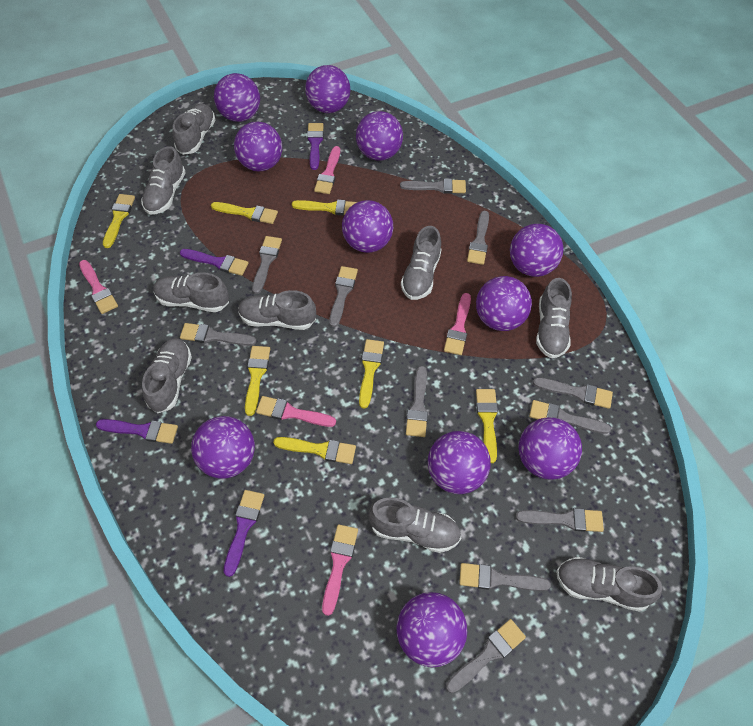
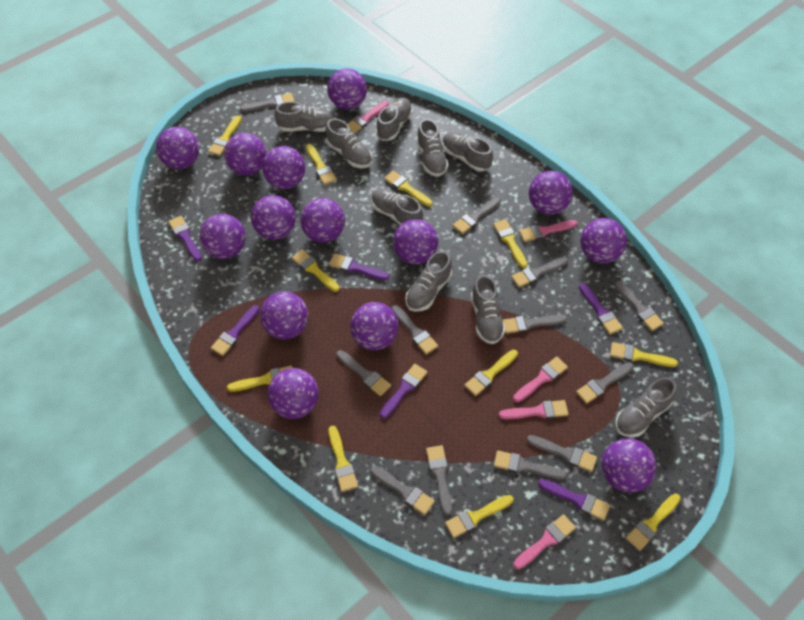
grey brush: [180,323,256,346] [252,236,282,294] [329,266,358,327] [400,178,466,194] [406,366,428,437] [446,619,526,693] [459,563,551,591] [467,211,489,265] [516,508,604,532] [529,400,611,434] [533,377,613,409] = 11 -> [240,93,295,112] [336,350,391,396] [370,466,435,515] [392,305,438,355] [426,445,452,515] [453,197,500,234] [494,451,566,479] [502,315,567,334] [511,257,568,288] [527,435,597,472] [576,362,633,404] [615,281,664,331] = 12
purple ball: [191,416,255,479] [214,73,260,122] [234,122,282,172] [305,65,350,113] [342,200,393,253] [356,111,403,161] [397,592,467,667] [428,431,491,494] [476,276,532,331] [510,224,564,277] [518,417,582,480] = 11 -> [156,127,199,169] [200,214,246,259] [224,133,267,176] [251,195,296,240] [260,292,308,340] [262,146,305,189] [268,368,319,419] [300,198,345,243] [327,68,367,110] [350,302,399,350] [393,219,438,265] [529,171,573,215] [580,218,627,264] [602,438,657,493] = 14
purple brush: [96,419,178,444] [180,249,248,276] [224,490,264,577] [307,123,324,170] = 4 -> [168,216,202,262] [211,305,260,356] [329,253,389,280] [380,364,428,419] [538,479,610,521] [579,283,623,335] = 6
yellow brush: [103,194,135,248] [211,202,278,224] [245,346,270,416] [273,437,356,464] [292,200,357,216] [359,339,384,409] [476,389,498,463] = 7 -> [208,116,241,156] [227,365,293,392] [292,249,340,292] [306,144,337,185] [328,426,358,492] [384,171,432,207] [445,495,514,538] [464,350,518,396] [493,219,527,268] [610,342,678,367] [626,494,681,551] = 11

